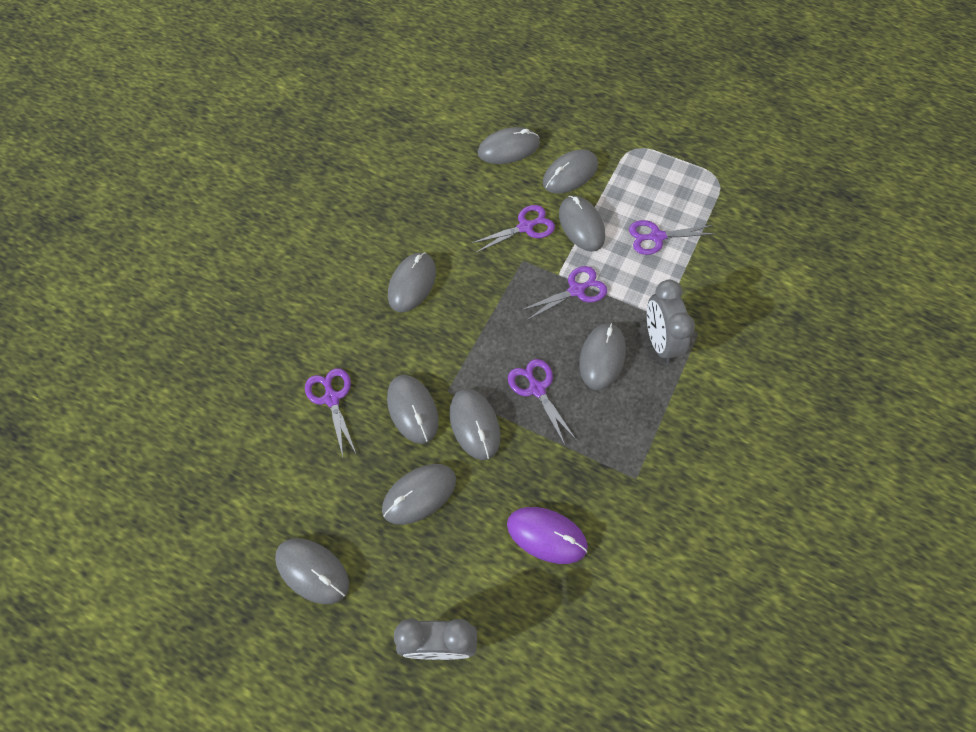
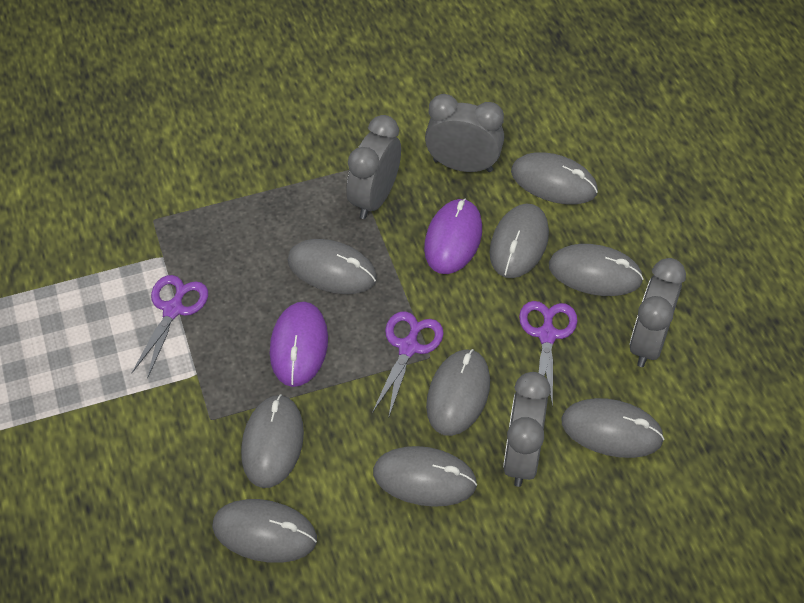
grey clock: [394,618,477,660] [647,280,695,363] = 2 -> [347,115,401,219] [425,94,504,172] [503,372,551,487] [630,258,686,367] = 4
purple mouse: [507,507,588,564] = 1 -> [270,302,328,387] [424,198,482,274] = 2
purple scissors: [305,368,356,457] [471,205,555,253] [508,359,577,445] [520,266,608,320] [629,220,717,255] = 5 -> [132,275,208,379] [372,311,444,419] [519,301,578,407] = 3

